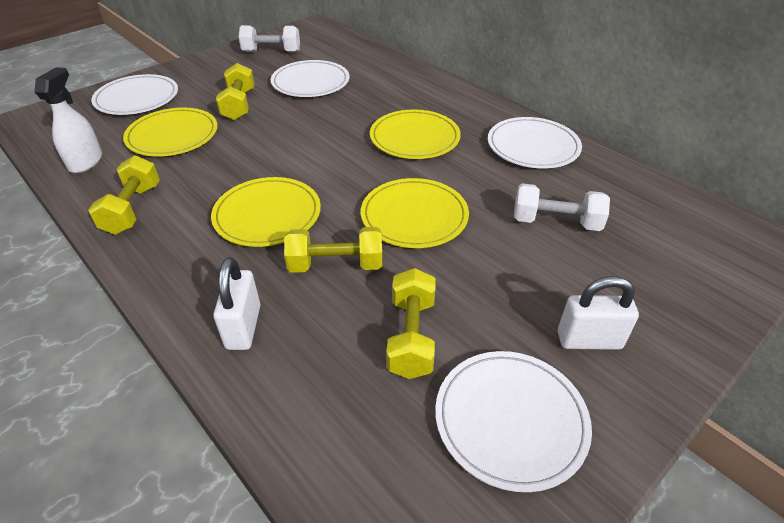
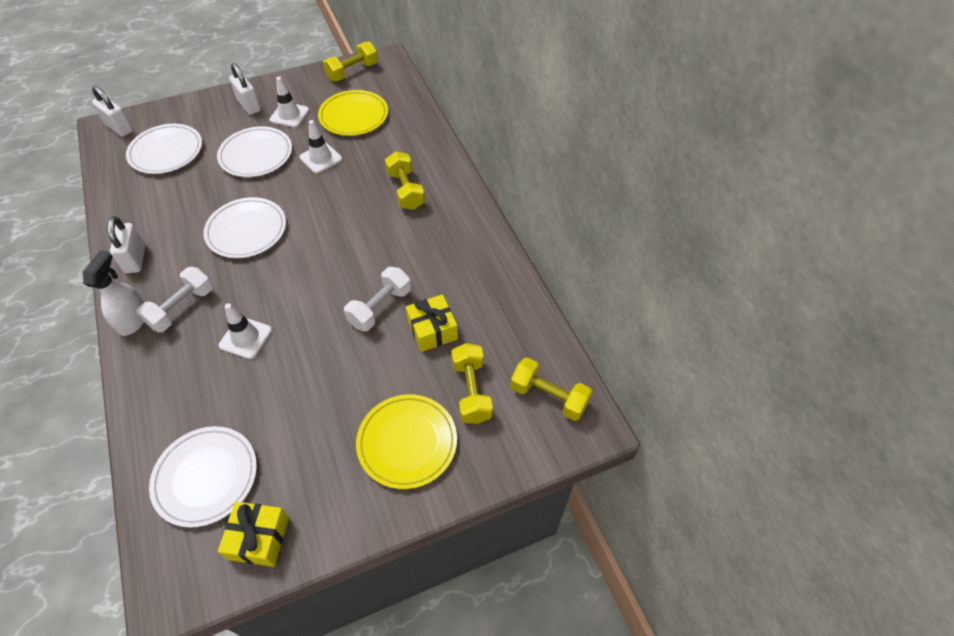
white padlock: [213,257,260,350] [558,276,639,350] = 2 -> [92,86,133,137] [107,216,146,274] [229,63,261,115] = 3
white traffic cone: none = 0 -> [219,303,272,359] [270,77,309,128] [299,120,342,174] = 3
yellow gift: none = 0 -> [218,502,289,567] [406,294,458,352] = 2
yellow plate: [123,108,218,157] [211,177,321,247] [361,178,469,248] [370,110,461,159] = 4 -> [318,90,388,136] [356,394,457,489] = 2

